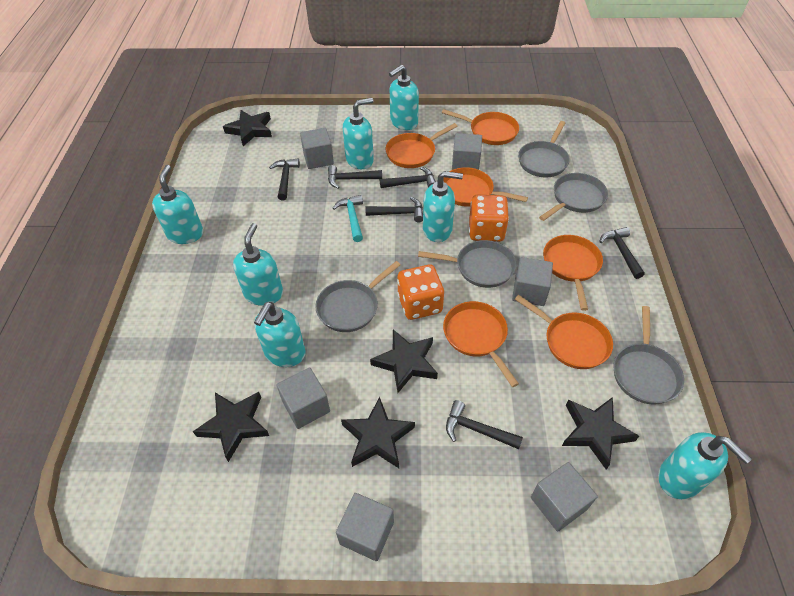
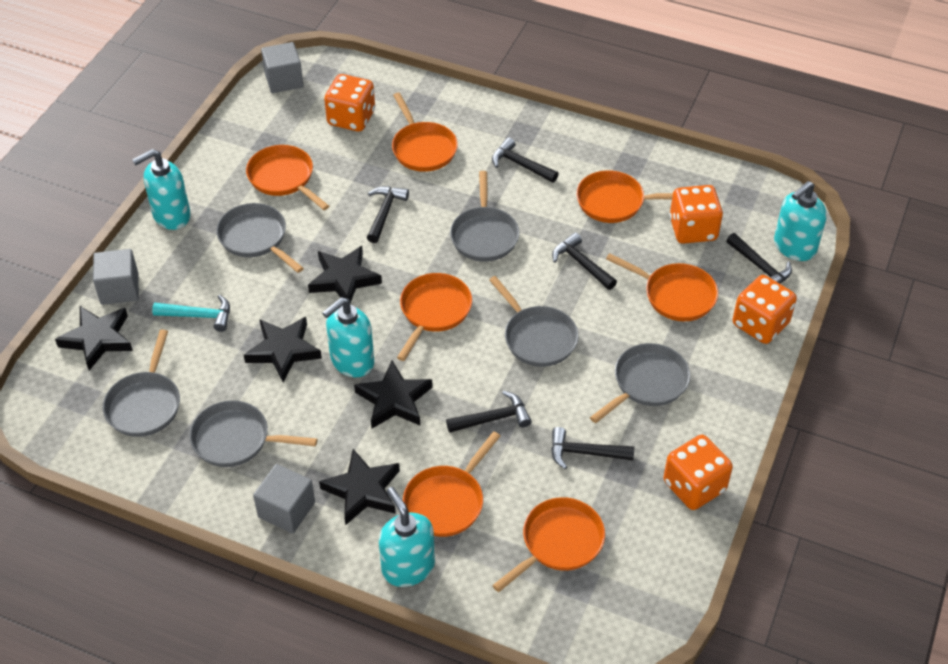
grey cube: [277,367,330,429] [300,128,334,169] [336,493,394,561] [452,133,482,170] [512,257,553,306] [531,462,598,532] = 6 -> [93,249,139,305] [253,464,315,534] [261,42,303,93] = 3
grey pan: [315,261,401,332] [418,240,517,288] [518,121,570,177] [539,173,608,221] [613,306,684,405] = 5 -> [103,329,180,437] [189,400,317,467] [216,203,304,273] [450,171,519,262] [489,276,578,367] [590,343,690,423] = 6
orange dice: [397,265,444,320] [469,195,509,242] = 2 -> [324,74,375,132] [663,435,733,510] [670,185,723,244] [733,275,797,344] = 4
orange pan: [386,123,458,168] [442,109,519,145] [443,167,528,207] [443,301,519,387] [515,295,613,369] [543,235,603,311] = 6 -> [246,145,329,210] [392,93,458,172] [397,273,472,361] [403,431,500,537] [492,497,605,592] [576,170,673,223] [606,253,718,321] = 7
turquoise soap dispenser: [152,165,203,244] [233,223,283,306] [254,302,306,367] [343,98,374,169] [389,65,419,130] [423,171,463,242] [658,432,752,499] = 7 -> [132,149,191,230] [322,297,374,377] [379,487,435,587] [774,181,827,261] = 4

